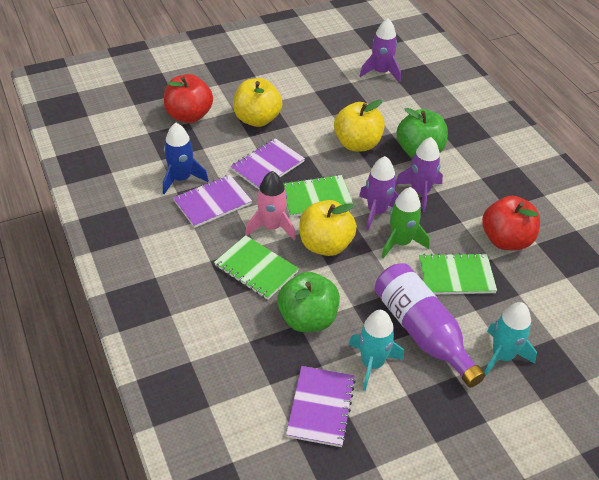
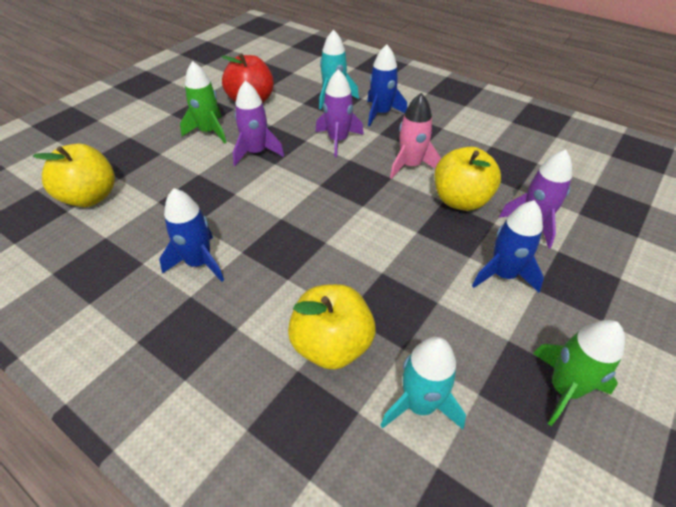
blue rocket: [163,123,209,194] = 1 -> [159,188,224,282] [367,44,407,126] [472,200,544,293] = 3
green apple: [277,272,340,332] [397,108,448,158] = 2 -> none = 0
green notebook: [214,235,299,300] [283,175,354,217] [419,253,497,294] = 3 -> none = 0
green rocket: [382,187,430,258] = 1 -> [180,61,227,144] [533,320,625,426] = 2
purple bottle: [375,263,485,388] = 1 -> none = 0
purple notebook: [173,175,252,228] [230,138,305,190] [286,366,356,447] = 3 -> none = 0
red apple: [164,74,213,123] [482,196,540,250] = 2 -> [222,53,274,103] = 1

